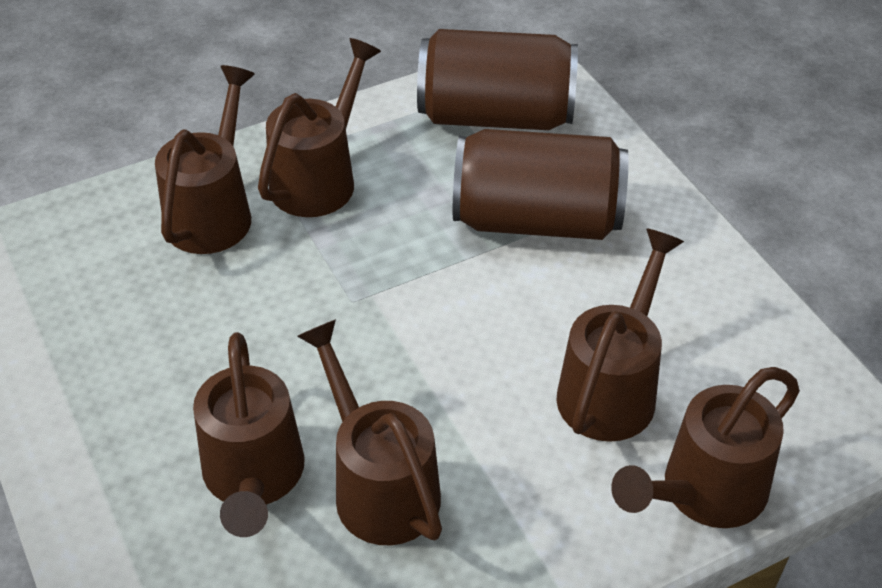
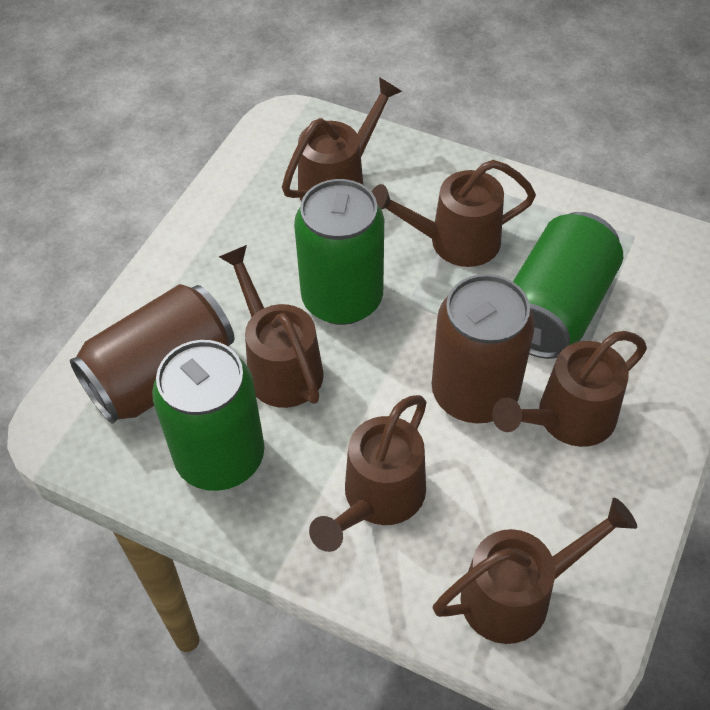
green can: none = 0 -> [152,340,265,491] [294,179,384,325] [513,212,623,359] = 3

